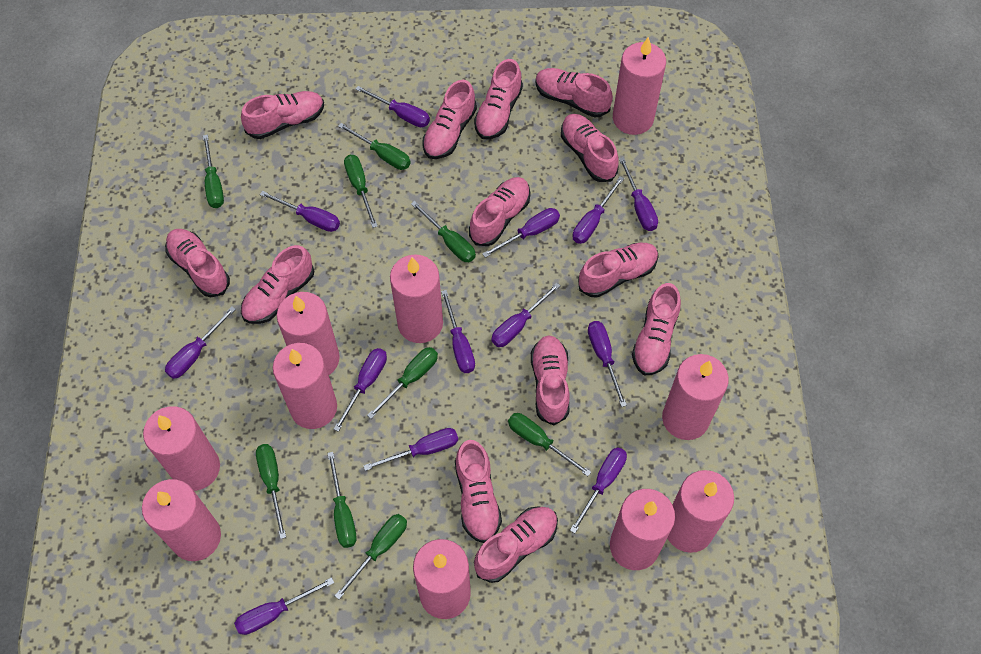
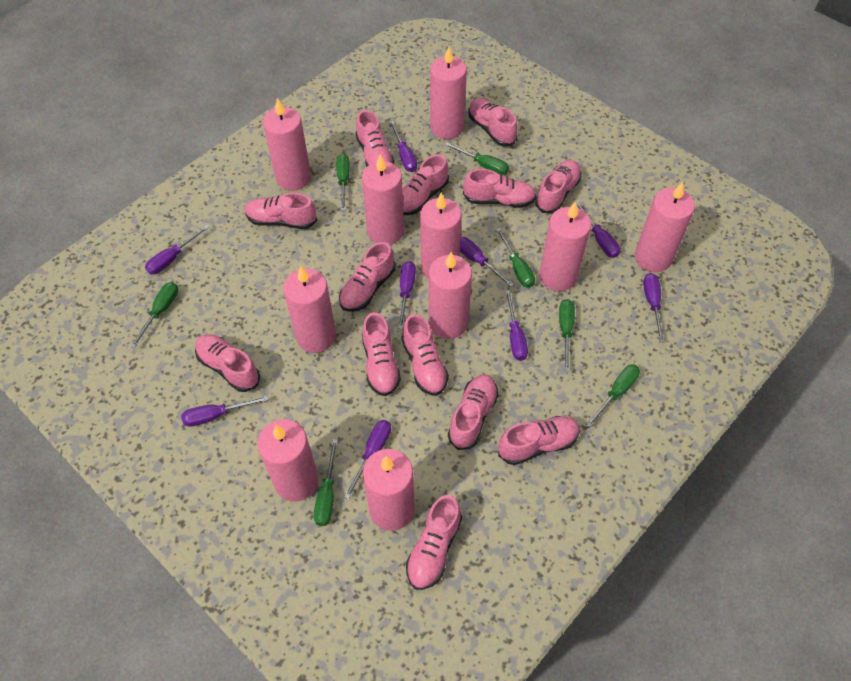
green screwdriver: [203,135,224,208] [256,444,286,539] [327,452,357,548] [335,514,407,600] [338,123,411,170] [344,155,378,228] [367,347,438,419] [411,201,476,262] [508,413,591,476] = 9 -> [130,282,178,348] [314,439,338,526] [336,154,350,211] [445,142,509,175] [496,228,535,288] [559,299,575,371] [586,364,640,427] = 7
purple screwdriver: [165,306,236,379] [234,577,334,635] [260,191,340,232] [333,348,387,432] [355,86,430,127] [363,428,458,471] [441,290,475,373] [482,208,560,258] [491,283,560,347] [570,447,627,533] [573,177,624,244] [588,321,627,407] [619,157,658,231] = 13 -> [145,225,209,275] [181,396,269,427] [344,420,391,499] [389,121,417,172] [398,261,416,329] [460,237,514,287] [505,290,528,361] [576,201,620,258] [643,273,665,342] = 9

